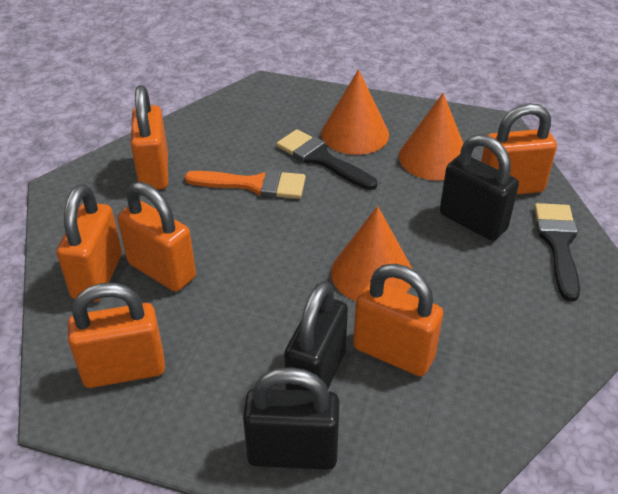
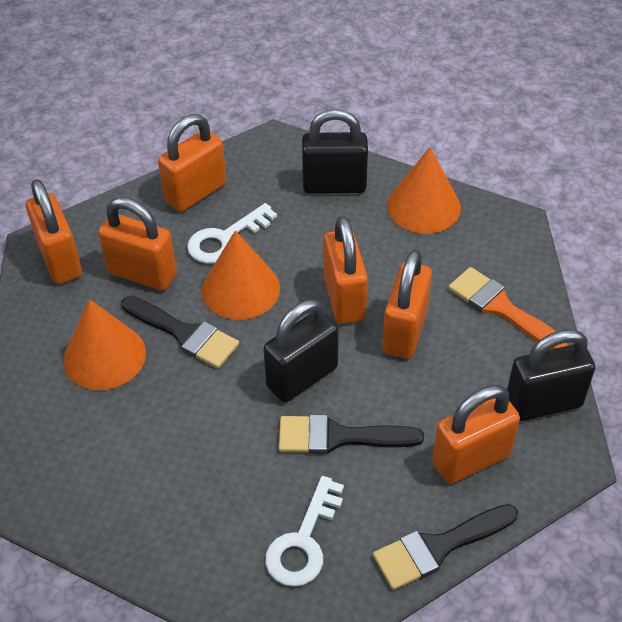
black brush: [276,129,377,190] [534,203,580,302] = 2 -> [121,296,239,369] [279,414,424,454] [373,504,518,590] = 3
white key: none = 0 -> [187,203,277,264] [265,476,344,586] = 2

